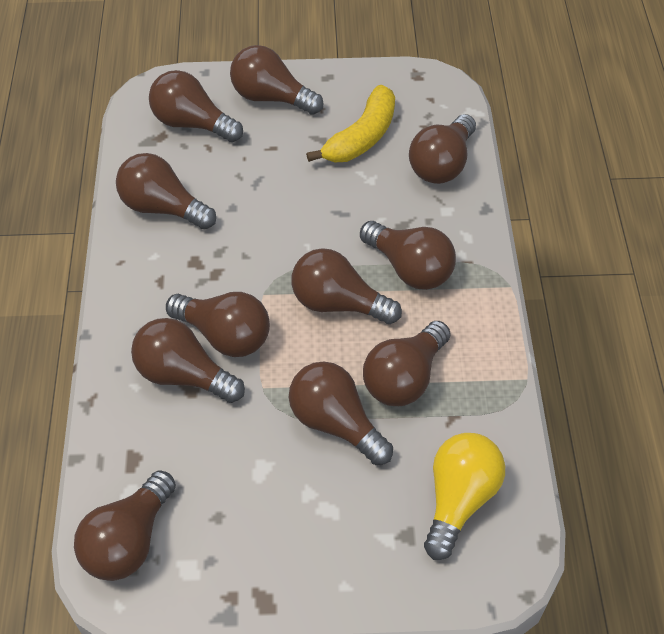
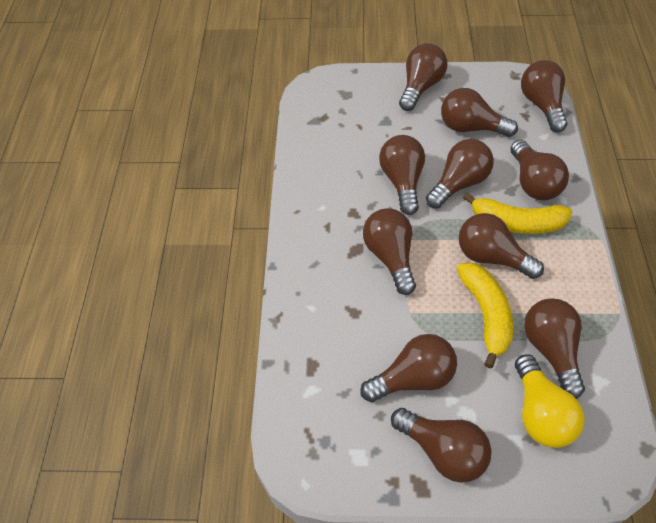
yellow banana: [306,85,395,162] = 1 -> [457,263,513,368] [463,193,572,234] = 2

